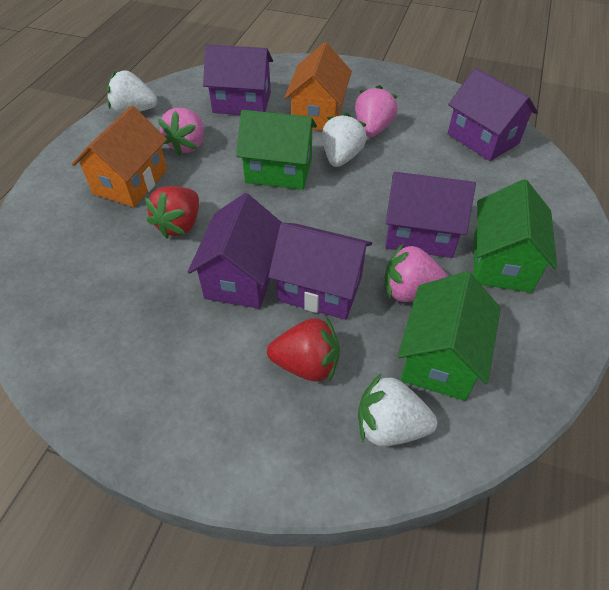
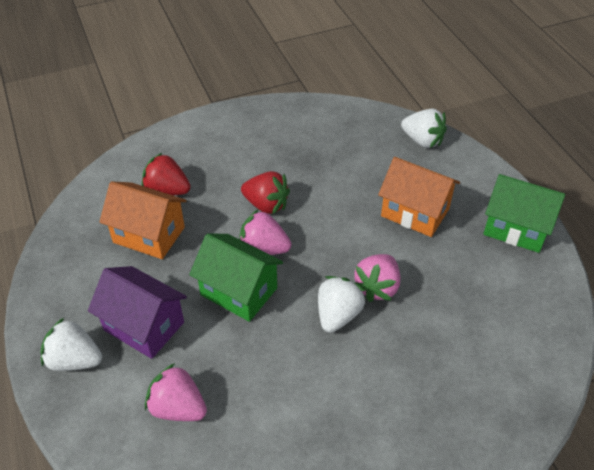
green house: [236,110,317,190] [398,271,501,401] [474,179,557,293] = 3 -> [189,234,283,322] [483,174,565,253] = 2
purple house: [188,193,282,309] [203,45,273,115] [268,223,372,320] [385,172,476,258] [448,68,538,161] = 5 -> [88,266,187,359] = 1

